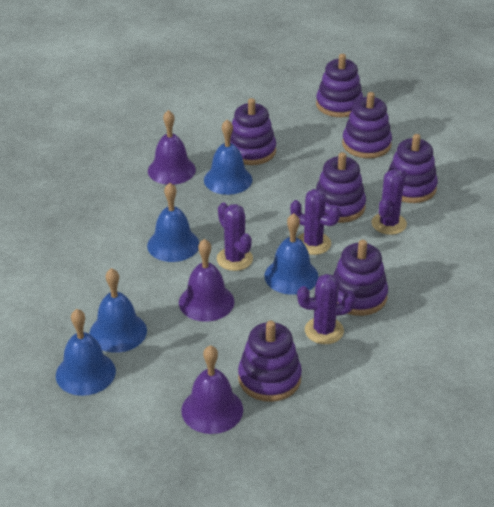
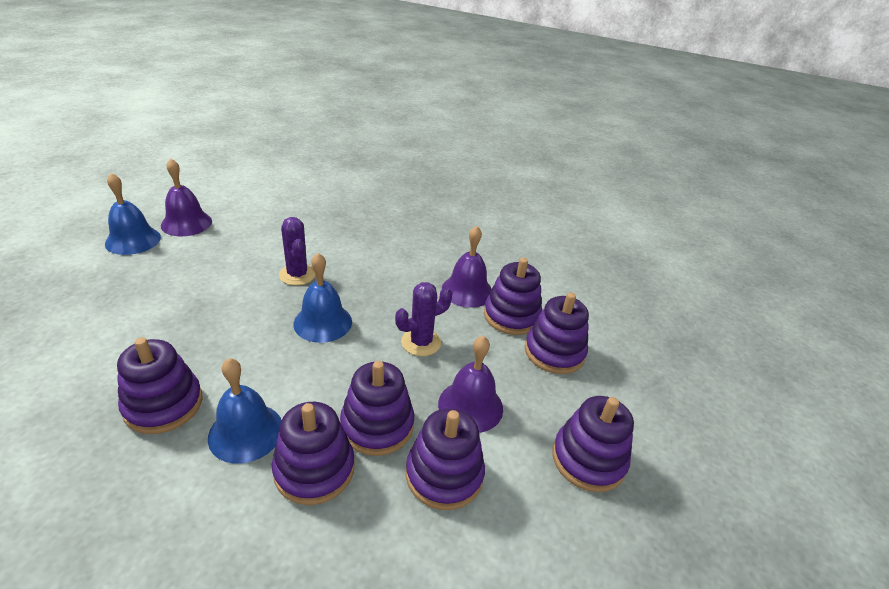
blue bell: [56,309,116,396] [89,268,147,353] [147,183,199,262] [204,119,252,195] [264,213,319,295] = 5 -> [105,173,161,255] [208,358,282,464] [293,253,352,343] = 3
purple cactus: [217,203,253,271] [290,189,340,255] [297,274,356,344] [372,168,407,235] = 4 -> [279,217,316,286] [395,282,452,356] = 2

